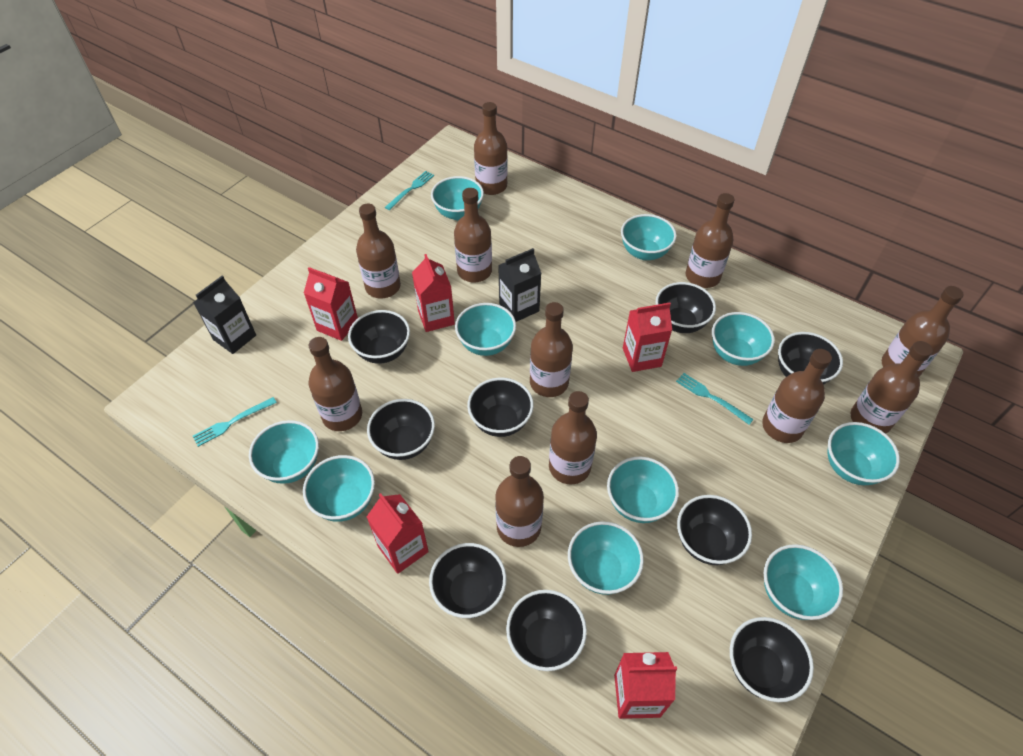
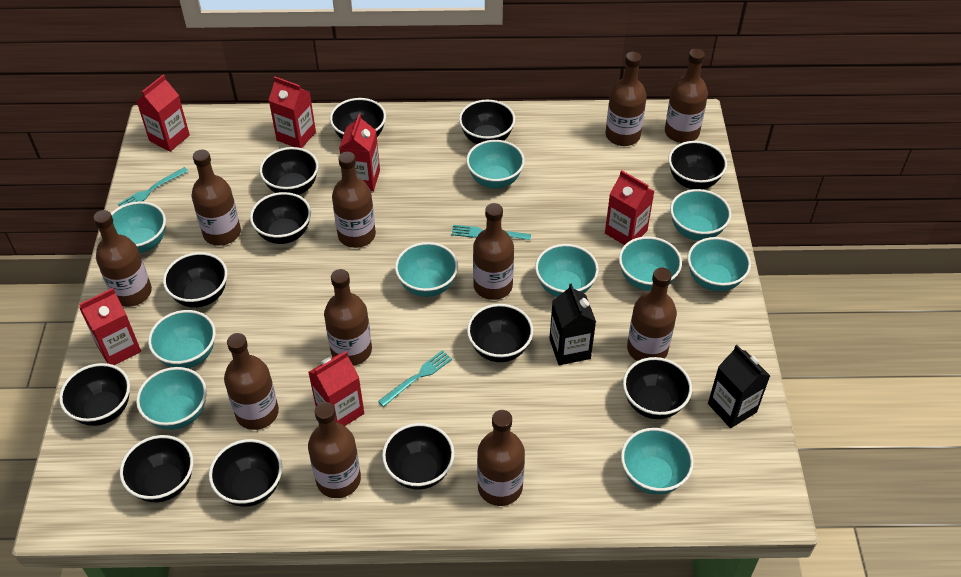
black bowl: [348,310,410,364] [367,399,435,460] [429,543,506,618] [467,378,534,437] [506,590,587,671] [656,282,716,333] [677,495,752,565] [730,617,814,702] [778,332,843,385] = 9 -> [59,363,130,426] [120,435,193,502] [163,252,228,308] [209,439,282,507] [250,192,311,244] [260,147,319,195] [330,98,386,139] [382,423,454,490] [459,100,515,144] [467,304,533,362] [623,357,692,419] [668,141,727,189] = 12
red carton: [304,267,358,341] [367,493,429,574] [412,254,455,332] [614,652,677,719] [623,303,672,372] = 5 -> [79,288,141,365] [137,75,190,152] [268,76,316,148] [308,351,364,426] [339,114,380,191] [605,170,655,245] = 6

